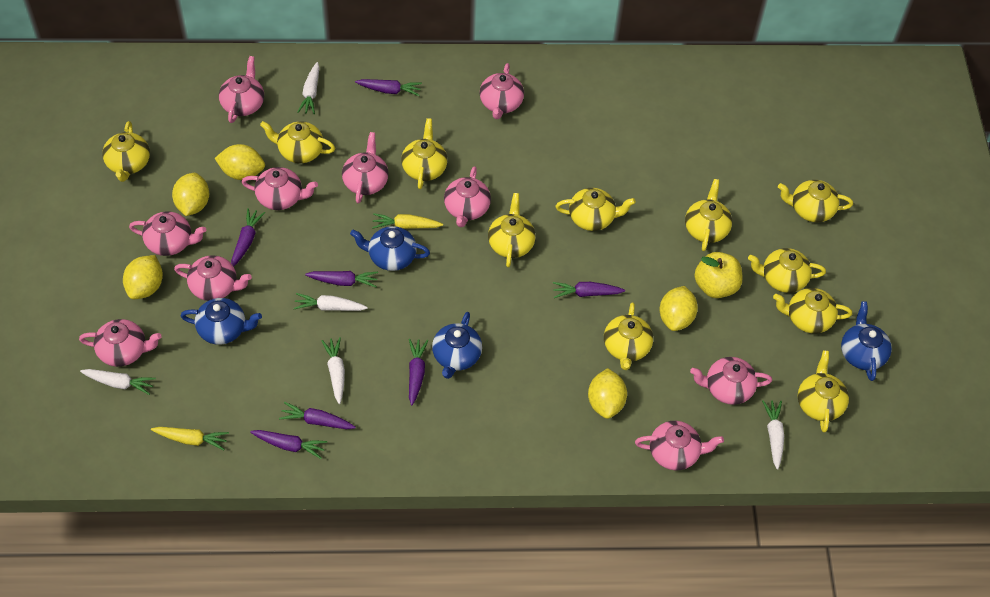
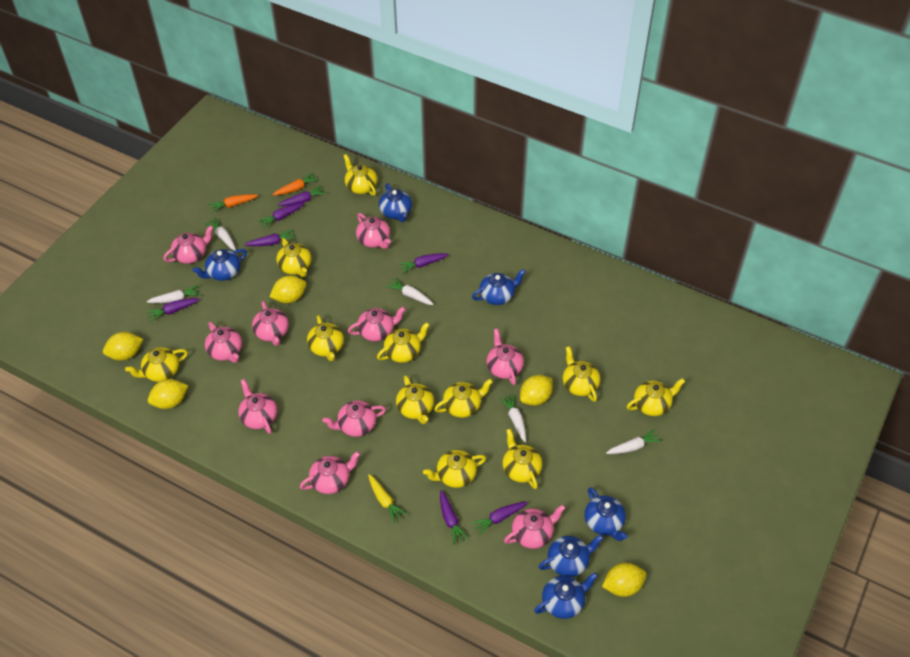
blue teapot: [181,298,262,345] [350,226,430,271] [432,312,482,379] [841,301,892,381] = 4 -> [193,249,247,281] [379,183,412,222] [472,269,526,305] [534,572,598,619] [539,535,604,577] [585,487,628,541] = 6
orange carrot: none = 0 -> [208,194,258,213] [272,172,319,195] = 2
yellow apple: [694,252,743,298] = 1 -> none = 0
yellow carrot: [151,427,229,450] [372,213,443,229] = 2 -> [368,474,407,523] = 1

